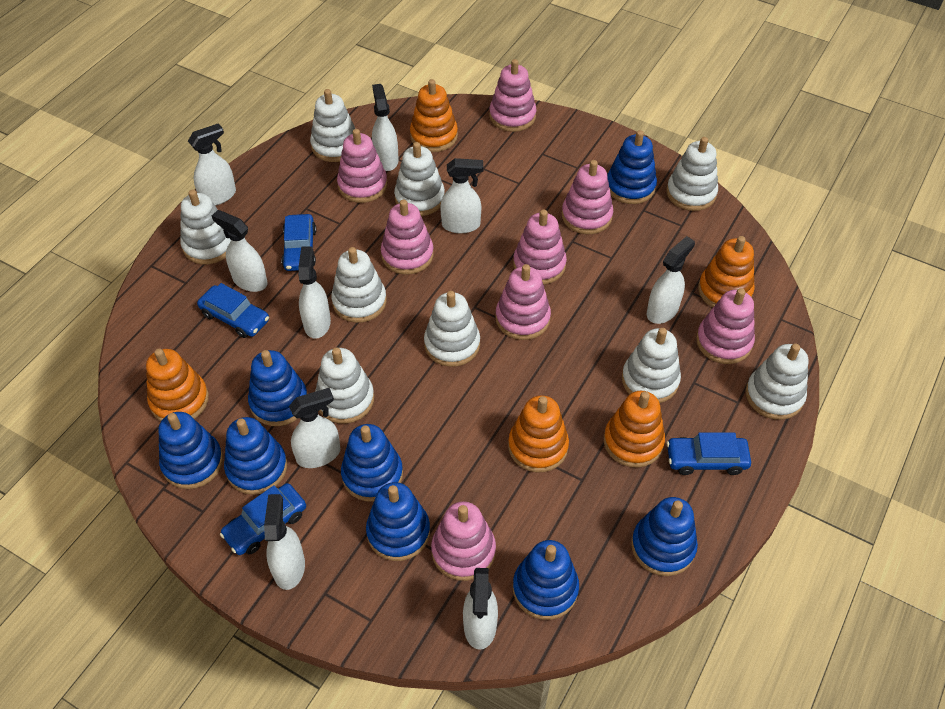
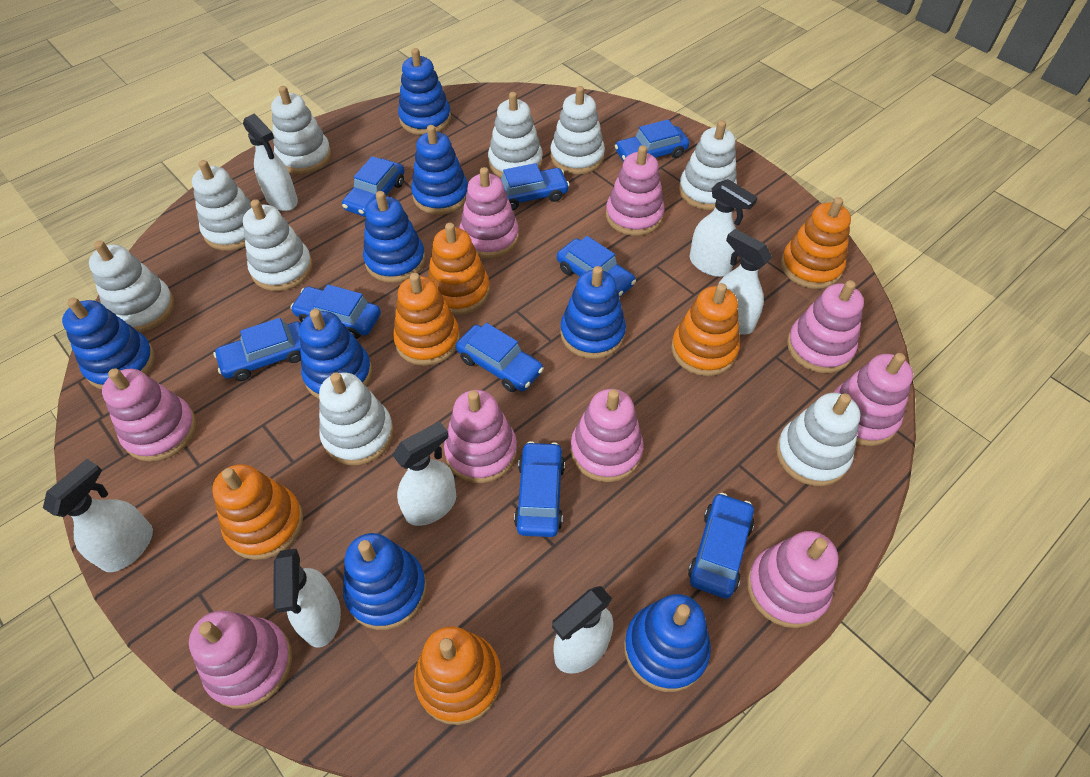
blue car: [197,283,269,338] [220,483,306,555] [281,214,316,271] [667,432,751,475] = 4 -> [213,318,301,381] [290,284,381,339] [342,156,405,217] [456,323,544,392] [501,163,569,210] [514,441,565,537] [557,236,636,298] [615,119,690,162] [688,493,754,599] = 9
orange stacking toy: [146,348,209,421] [410,79,458,152] [508,395,569,472] [604,391,665,468] [698,236,755,307] = 5 -> [212,464,303,560] [393,273,460,366] [414,626,502,725] [428,223,490,315] [671,283,740,376] [781,197,851,289] = 6
pink stacking toy: [337,129,387,203] [381,199,434,275] [431,501,496,581] [489,59,536,132] [495,264,551,340] [513,210,567,285] [562,160,613,234] [696,288,755,364] = 8 -> [102,368,197,462] [189,610,292,709] [444,390,517,483] [459,167,519,258] [570,389,644,482] [606,145,664,236] [747,531,839,628] [787,280,864,373] [833,353,913,446] = 9
white spray bottle: [188,123,236,206] [212,210,268,292] [264,494,305,590] [289,388,340,468] [298,246,331,339] [372,84,399,171] [440,158,483,233] [463,568,498,650] [647,236,695,324] = 9 -> [43,459,153,572] [243,113,298,211] [273,549,341,647] [392,421,456,526] [552,586,613,674] [690,179,758,277] [719,229,772,334] = 7

